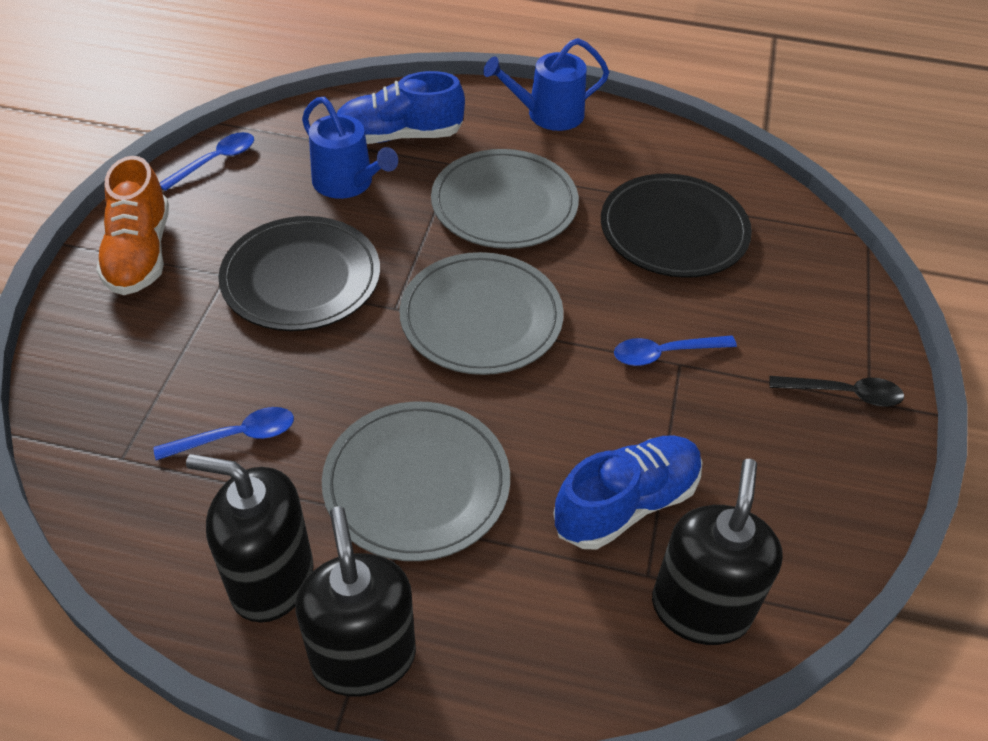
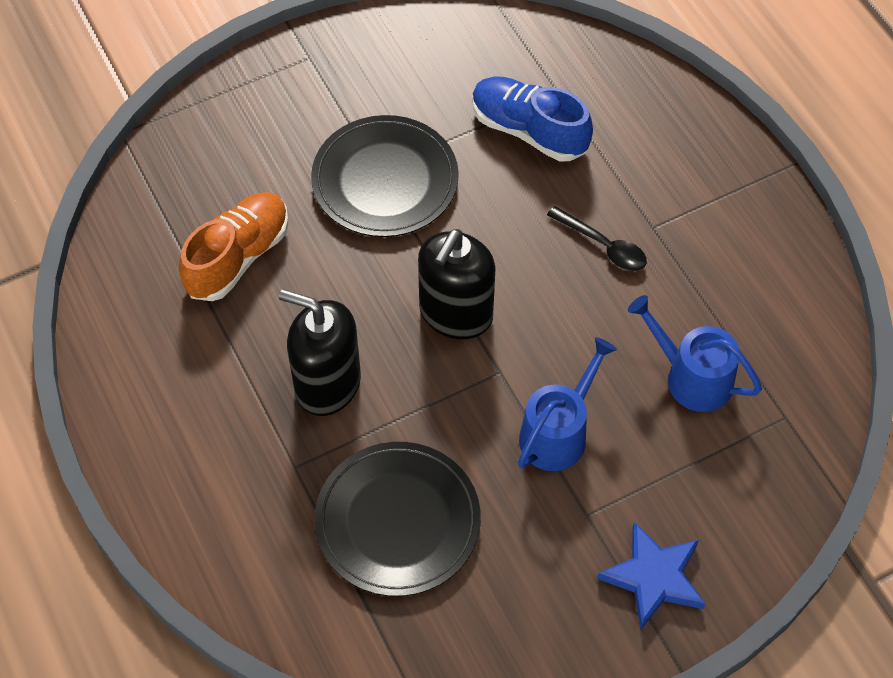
black soap dispenser: [186,454,314,623] [296,506,416,697] [652,459,783,645] = 3 -> [279,290,361,416] [418,229,496,339] = 2
blue shoe: [337,71,465,144] [553,435,703,550] = 2 -> [472,77,593,162] = 1
blue spoon: [154,407,294,460] [160,132,254,191] [614,335,737,366] = 3 -> none = 0
blue star: none = 0 -> [597,522,706,630] = 1
grey plate: [322,402,510,561] [399,252,564,375] [431,149,579,249] = 3 -> none = 0

